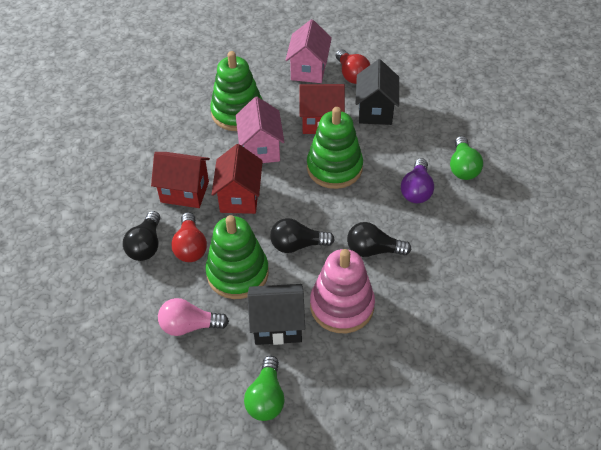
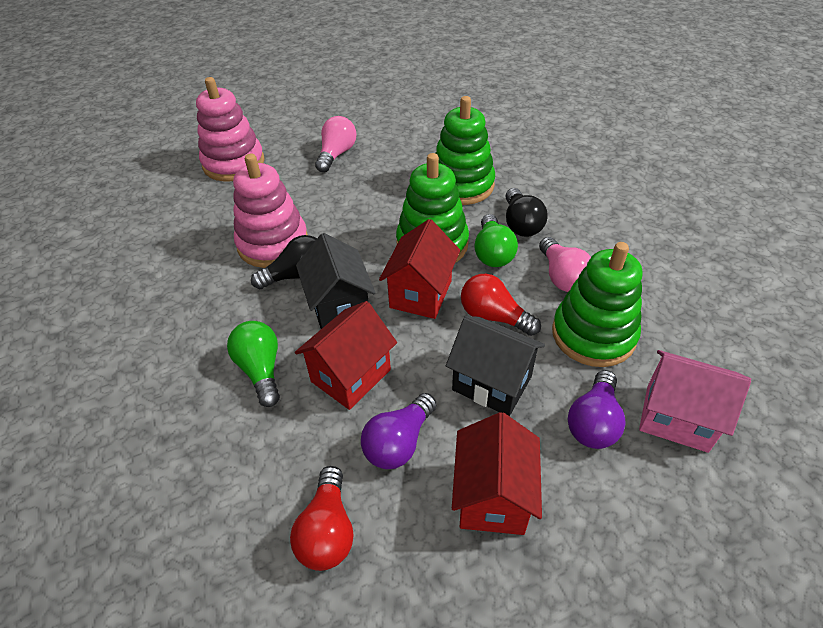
black light bulb: [123,211,160,261] [270,218,335,253] [347,222,411,257] = 3 -> [251,235,317,289] [505,188,548,237] = 2
pink house: [236,97,284,163] [285,19,332,83] = 2 -> [639,350,751,453] = 1
pink light bulb: [158,298,229,336] = 1 -> [315,116,356,172] [539,237,591,292] = 2
pink stacking toy: [310,249,375,333] = 1 -> [196,77,265,181] [233,153,308,268] = 2
purple light bulb: [401,158,434,203] = 1 -> [361,393,437,469] [568,370,626,449] = 2

